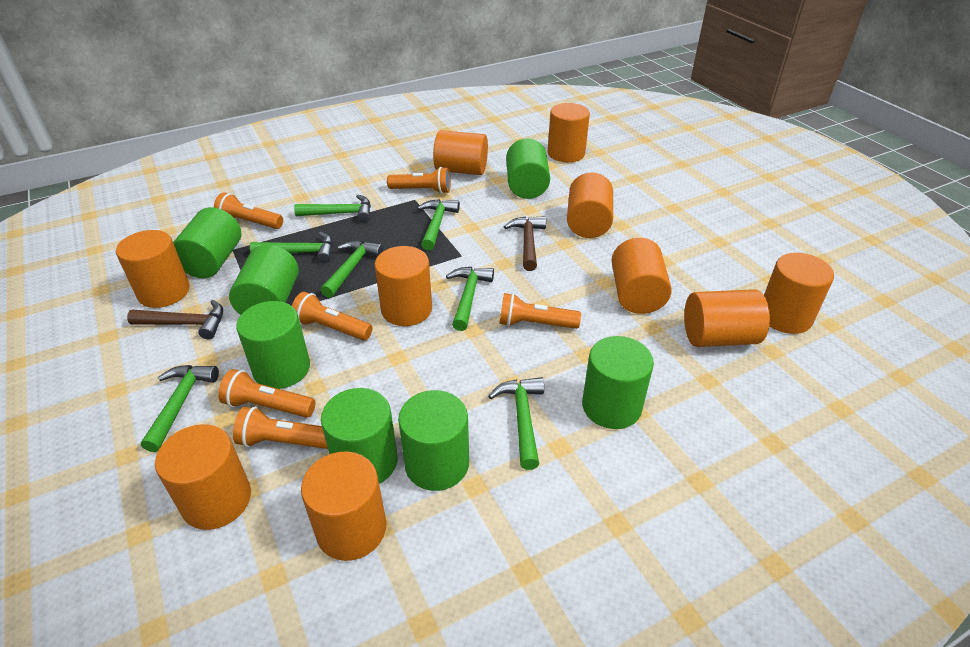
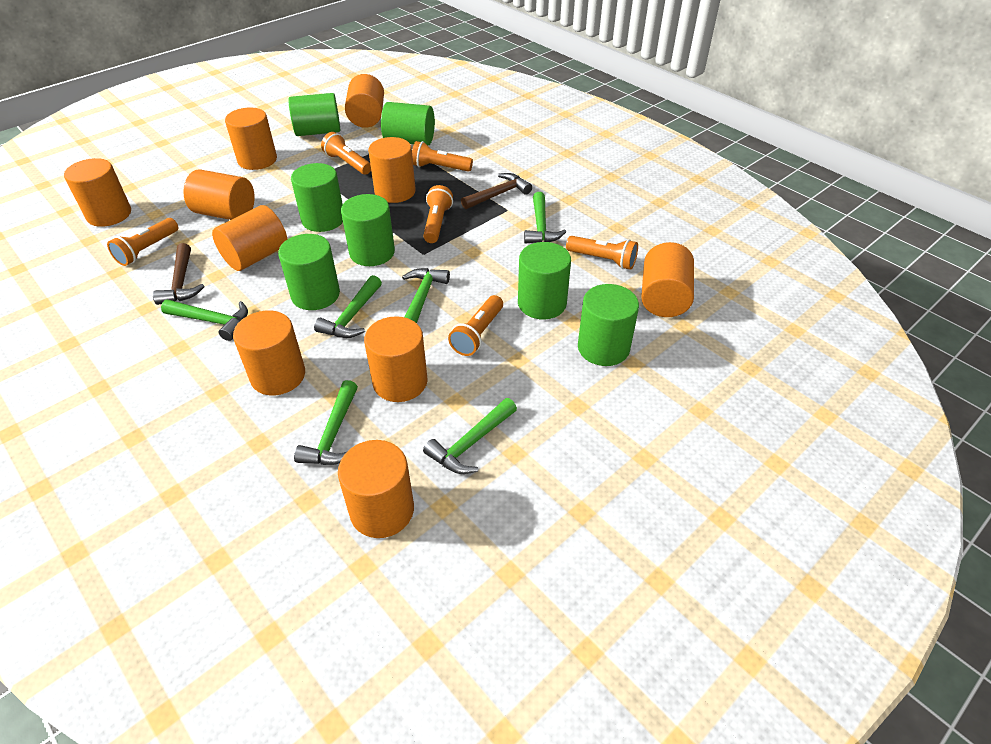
green hammer: [141,365,219,452] [250,232,333,263] [294,195,371,222] [320,240,384,298] [417,199,460,250] [446,267,494,331] [488,377,544,470] = 7 -> [161,300,248,341] [294,380,358,465] [314,275,382,338] [402,268,450,323] [423,398,517,474] [524,192,566,244] = 6

